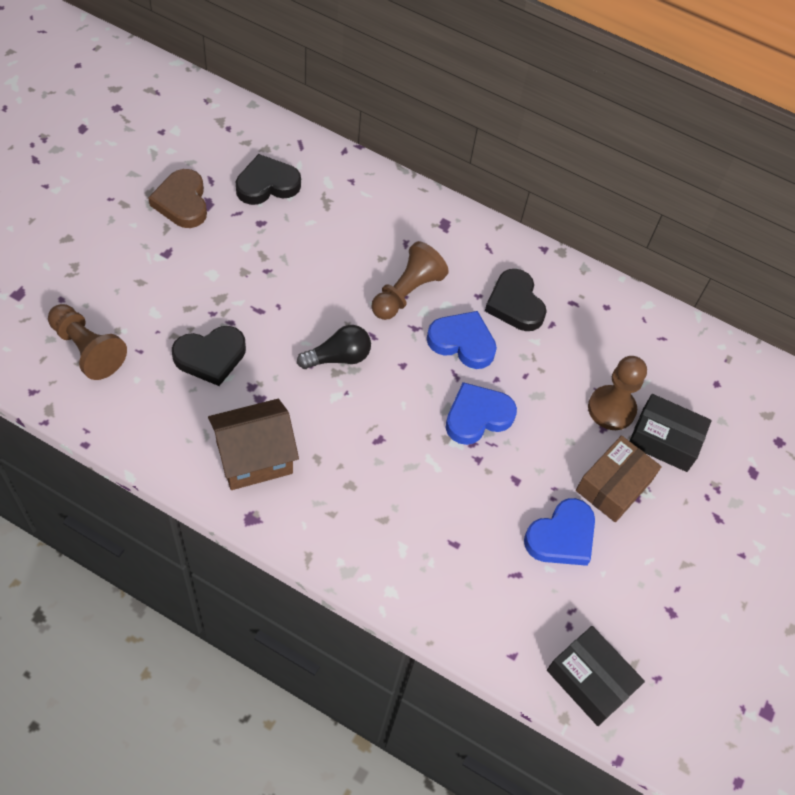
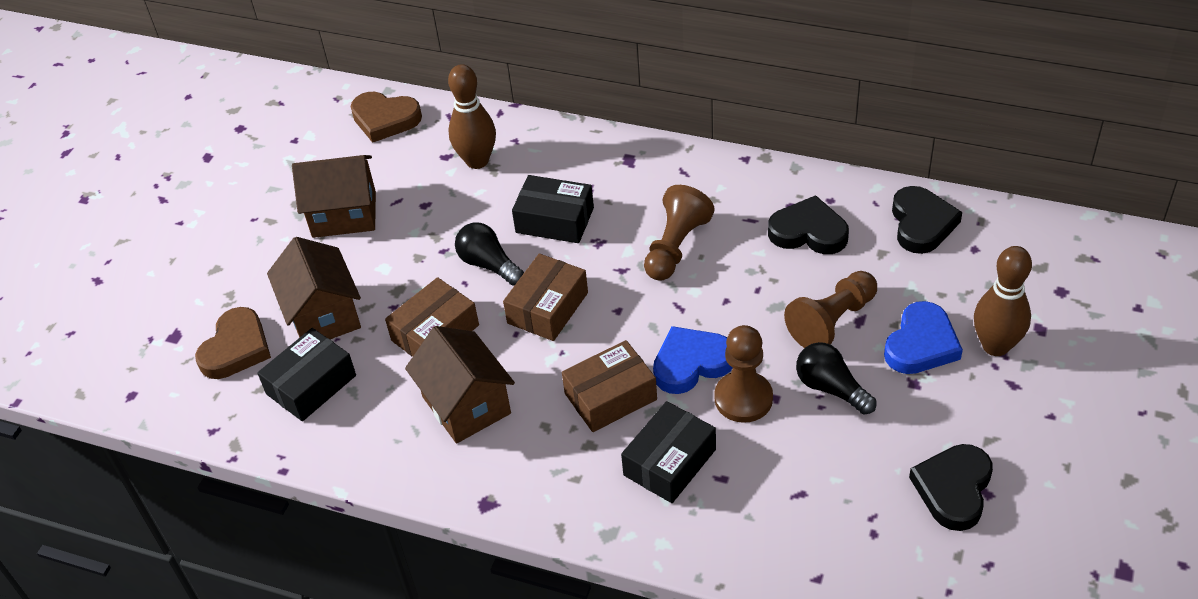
black box: [547,626,645,726] [630,394,712,472] = 2 -> [257,328,356,421] [512,175,594,243] [621,401,716,503] = 3
black light bulb: [297,325,371,369] = 1 -> [455,222,524,286] [796,342,876,415] = 2
blue heart: [427,311,497,369] [446,382,517,445] [524,498,595,566] = 3 -> [653,326,732,394] [884,301,963,374] = 2
brown bowling pin: none = 0 -> [448,64,496,169] [974,246,1032,356] = 2
brown box: [576,435,662,522] = 1 -> [385,277,479,357] [503,254,588,341] [562,340,657,432] = 3
brown heart: [148,169,207,228] = 1 -> [195,307,271,379] [351,92,422,143] = 2
brown house: [208,399,299,490] = 1 -> [267,237,361,339] [292,155,376,238] [405,326,515,443] = 3

